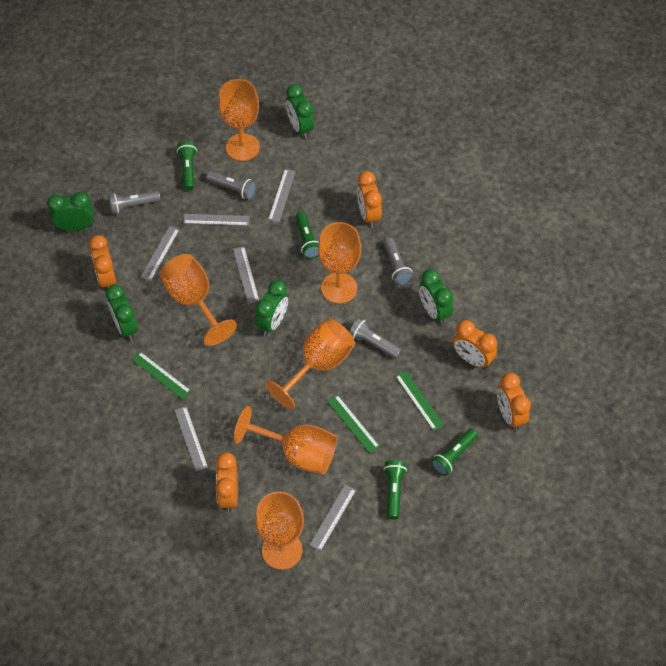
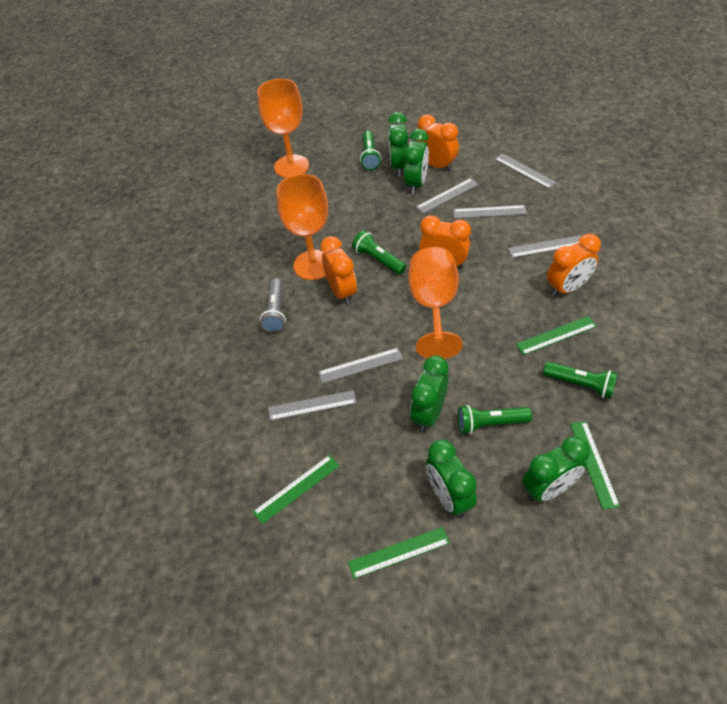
green ruler: [132,352,191,399] [327,395,380,453] [395,371,444,431] = 3 -> [253,455,339,524] [348,527,450,579] [516,316,597,355] [570,421,620,510] = 4
grey flashlight: [108,190,161,214] [206,171,256,200] [350,318,402,359] [383,237,413,285] = 4 -> [260,278,286,333] = 1
orange clock: [89,235,116,288] [215,452,238,512] [357,171,382,228] [453,320,497,369] [497,373,531,431] = 5 -> [320,236,357,305] [416,115,459,172] [419,215,471,269] [547,234,601,297] = 4
orange goblet: [160,254,237,346] [218,79,260,161] [234,406,337,474] [255,491,304,570] [265,318,355,409] [318,222,361,304] = 6 -> [257,78,309,178] [276,174,328,280] [408,247,463,359] = 3

